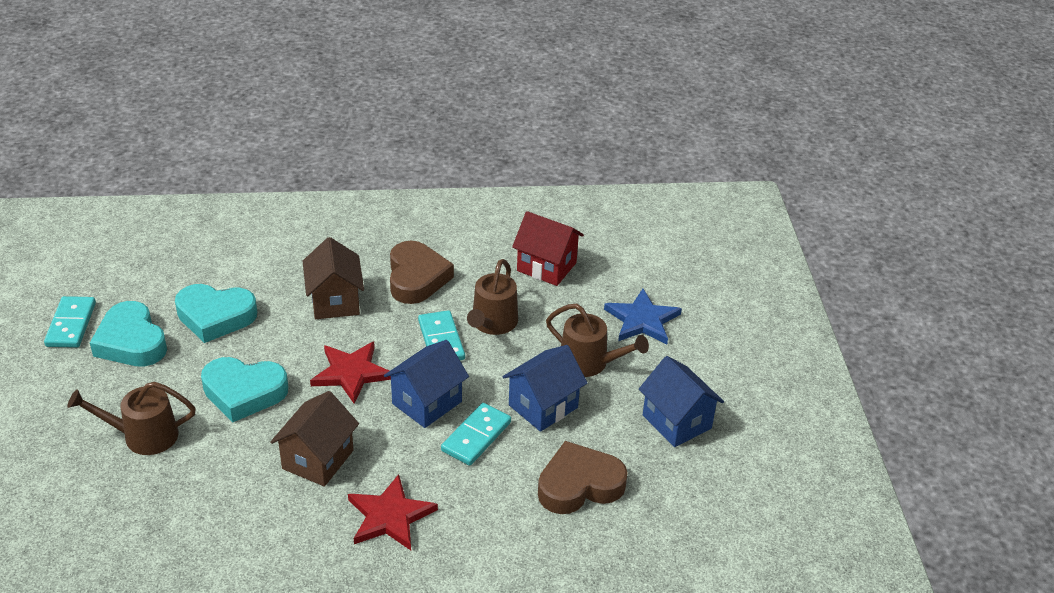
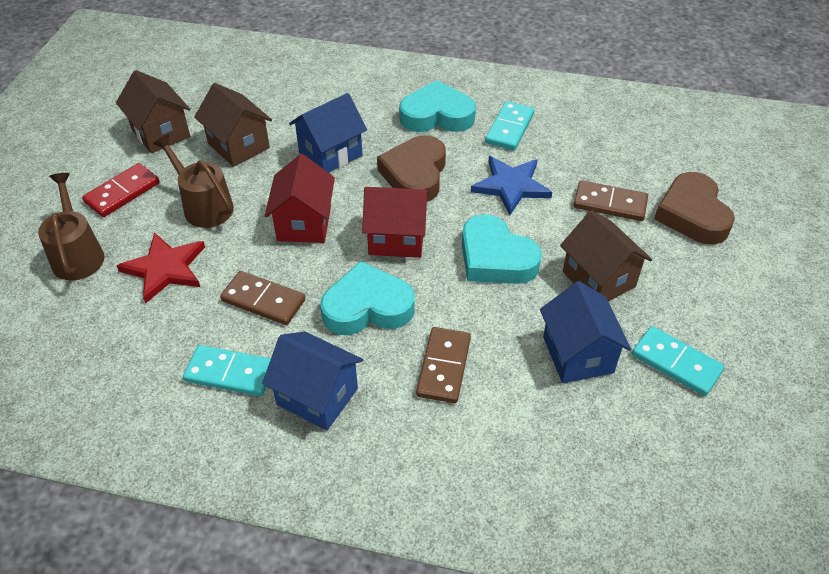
brown domino: none = 0 -> [220,271,305,325] [416,327,471,403] [574,181,648,221] = 3
brown house: [270,391,359,487] [303,237,364,319] = 2 -> [116,70,190,153] [194,83,272,167] [560,210,652,301] = 3
brown watering can: [67,382,196,455] [467,259,518,335] [546,304,649,377] = 3 -> [38,173,104,280] [153,134,234,228] = 2
red domino: none = 0 -> [82,163,160,217] = 1
red house: [512,211,584,286] = 1 -> [265,154,335,243] [362,187,429,258] = 2
red star: [310,342,391,404] [348,474,438,550] = 2 -> [117,232,205,304] = 1

